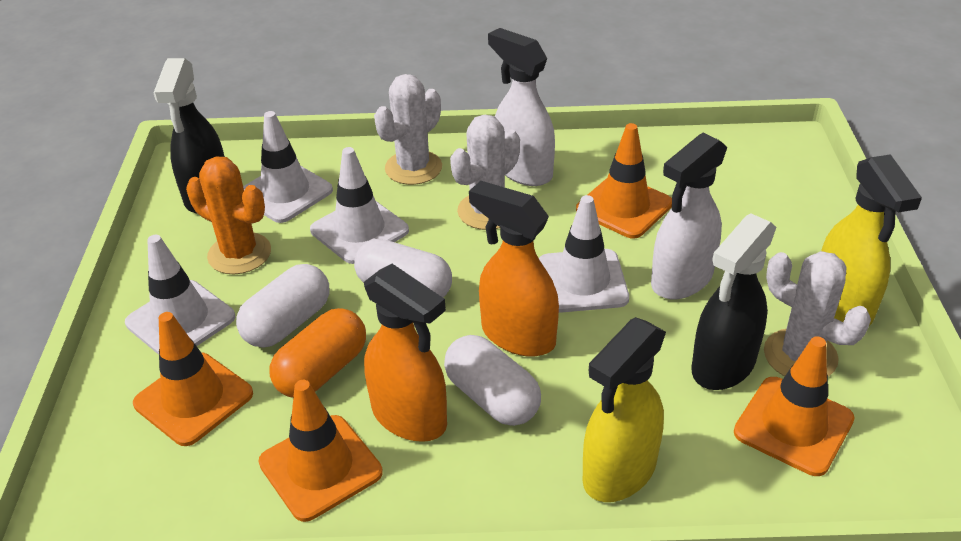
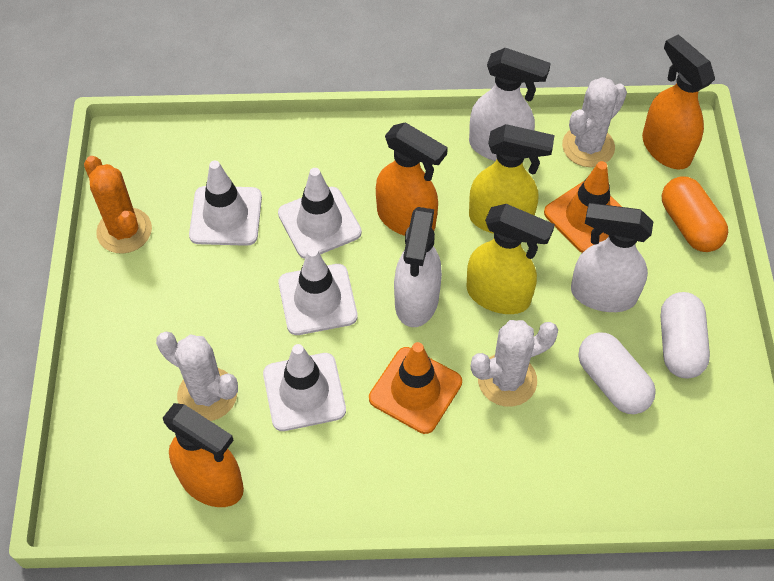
black spray bottle: [154,58,225,214] [692,214,776,390] = 2 -> none = 0
orange spray bottle: [364,264,447,442] [469,181,559,356] = 2 -> [163,403,244,507] [376,122,448,236] [642,35,715,169] = 3
orange traffic cone: [133,312,253,446] [259,380,383,522] [576,123,672,239] [734,336,855,476] = 4 -> [369,342,462,434] [544,161,622,253] = 2
white capsule: [236,264,329,348] [354,239,452,297] [444,335,541,426] = 3 -> [578,332,656,414] [661,292,710,379] = 2
white spray bottle: [488,28,555,186] [651,133,728,299] = 2 -> [394,207,442,327] [469,48,551,161] [571,203,653,312] = 3

